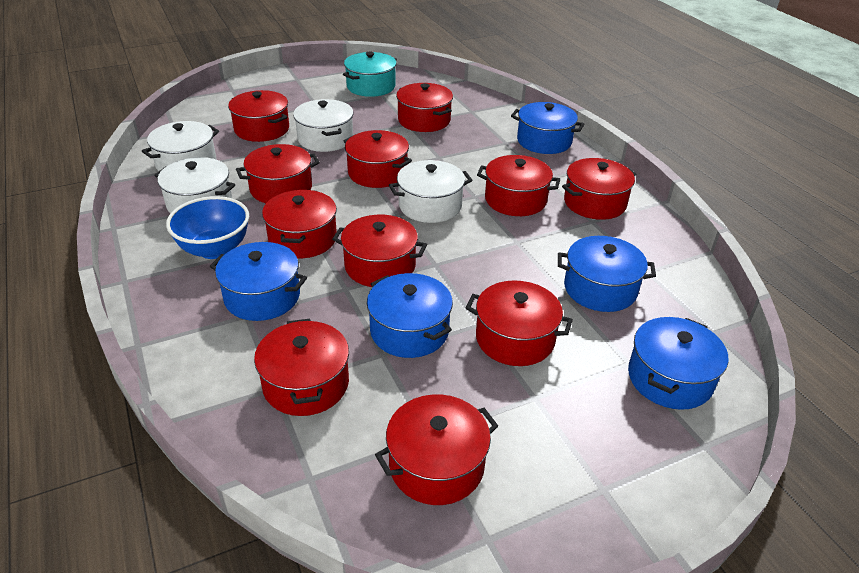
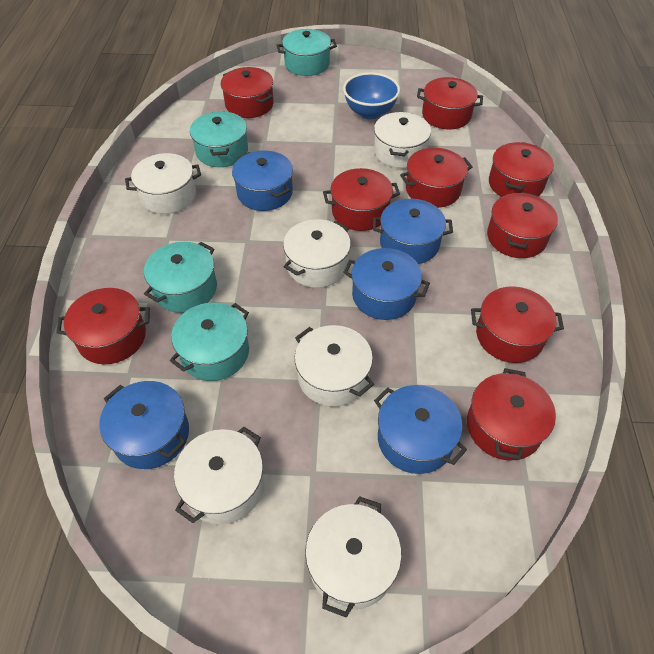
red pot: [228,90,289,142] [236,144,320,203] [254,319,349,416] [262,190,337,258] [332,215,427,287] [344,130,412,188] [375,394,498,505] [396,83,453,132] [466,280,573,366] [477,155,560,216] [562,158,636,220] = 11 -> [56,288,150,364] [221,67,274,118] [323,168,400,231] [400,148,473,208] [417,77,483,130] [467,368,556,461] [471,286,564,363] [487,192,558,258] [489,142,554,197] = 9
turquoise pot: [343,52,397,97] = 1 -> [144,242,217,313] [170,303,249,381] [190,111,248,167] [277,29,337,76] = 4
white pot: [142,121,219,171] [154,157,235,214] [293,99,354,152] [389,160,473,223] = 4 -> [125,153,201,214] [174,426,264,524] [283,219,351,288] [295,325,374,407] [305,496,402,618] [374,112,431,168] = 6

